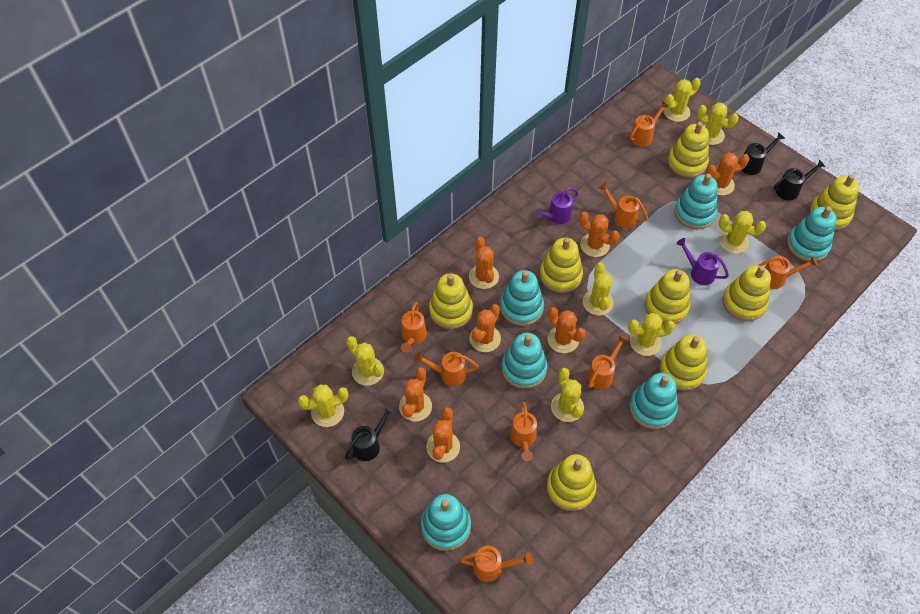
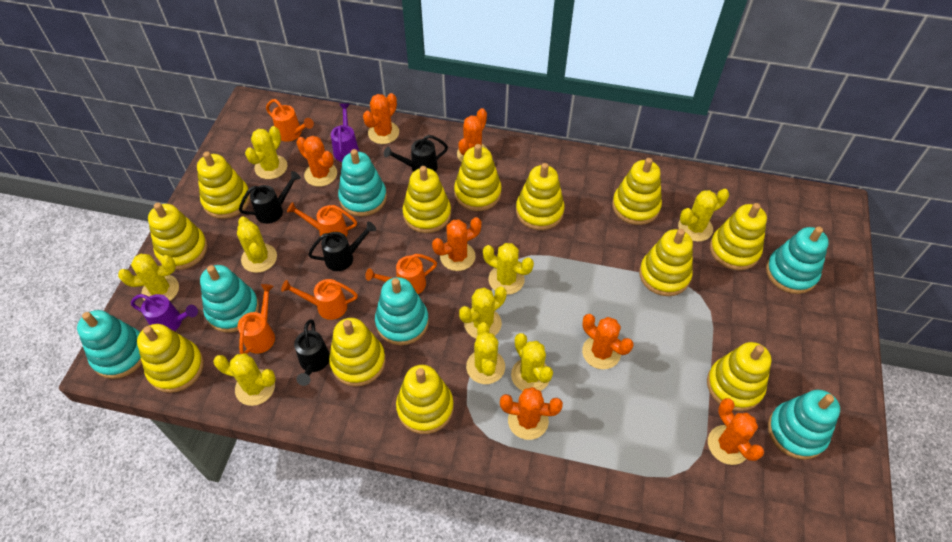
black watering can: [345,406,395,461] [741,132,785,175] [774,159,826,201] = 3 -> [239,171,301,224] [294,319,330,386] [308,222,376,271] [384,135,448,172] = 4
orange watering can: [401,302,427,353] [414,352,479,386] [460,546,533,582] [510,402,537,461] [587,335,628,389] [599,182,648,228] [630,101,669,147] [758,256,817,289] = 8 -> [237,284,275,354] [266,99,314,142] [281,279,358,320] [287,202,357,237] [365,254,437,294] = 5
yellow cactus: [298,384,348,427] [346,336,384,386] [551,368,584,422] [583,262,614,316] [628,313,675,356] [663,78,701,122] [697,102,739,145] [718,211,766,254] = 8 -> [118,254,179,301] [213,353,276,406] [237,216,277,273] [245,126,288,179] [459,287,507,338] [466,322,505,384] [483,243,534,295] [511,333,553,391] [678,189,729,242] = 9
yellow stacking toy: [429,273,473,329] [540,238,583,293] [547,454,596,511] [645,269,690,324] [659,334,707,391] [668,122,709,178] [723,265,771,321] [810,174,859,230] = 8 -> [137,324,204,393] [148,203,208,270] [197,151,250,219] [329,318,386,387] [396,365,454,434] [402,166,451,233] [454,144,502,211] [516,163,565,230] [612,158,662,225] [639,229,693,296] [707,342,771,411] [710,203,767,270] = 12

